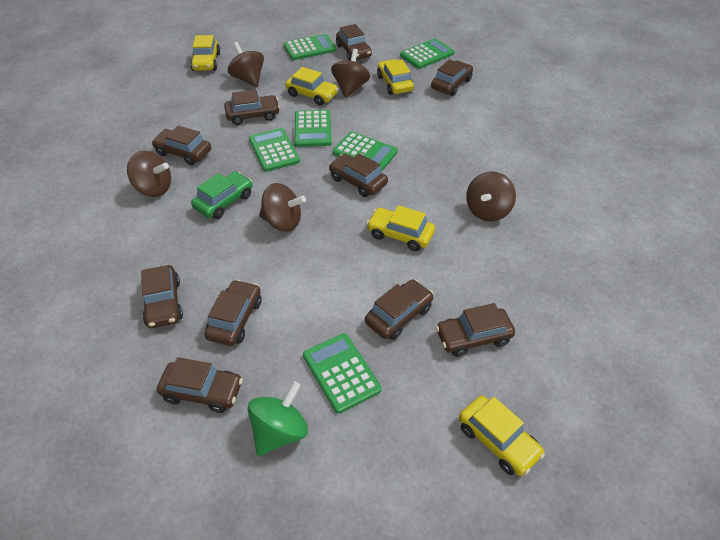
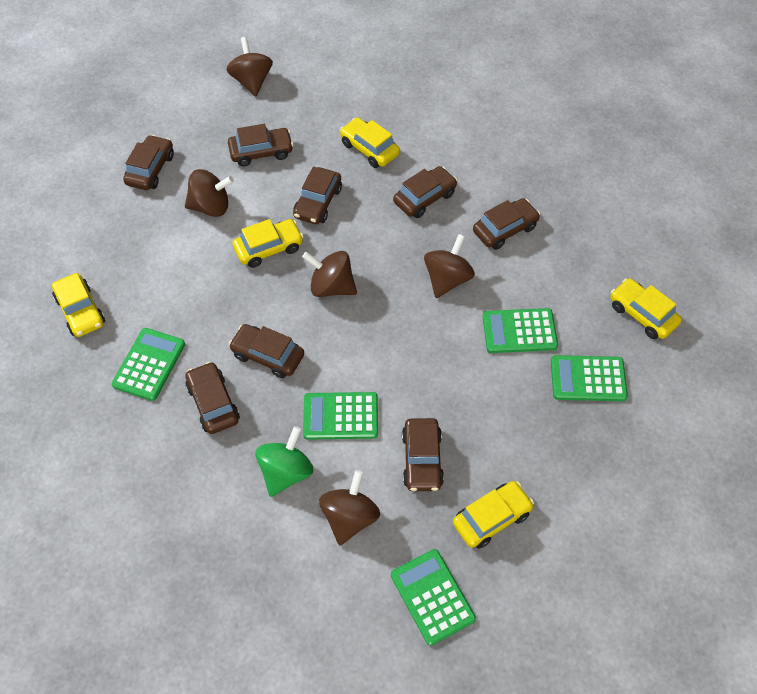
brown car: [141,265,183,328] [151,125,211,165] [157,357,243,413] [204,280,262,346] [224,90,280,125] [329,153,388,197] [336,24,372,61] [365,279,434,340] [431,59,473,96] [436,303,515,357] = 10 -> [123,135,174,190] [185,362,240,434] [228,124,293,166] [229,324,304,378] [293,167,342,224] [393,166,457,218] [402,418,444,491] [473,198,540,250] = 8
green calculator: [249,128,300,172] [284,34,336,60] [295,110,332,147] [303,333,382,413] [333,132,398,171] [400,39,454,69] = 6 -> [111,328,185,401] [303,392,378,440] [391,549,476,646] [483,308,558,353] [551,355,628,401] = 5
green car: [191,172,252,219] = 1 -> none = 0

